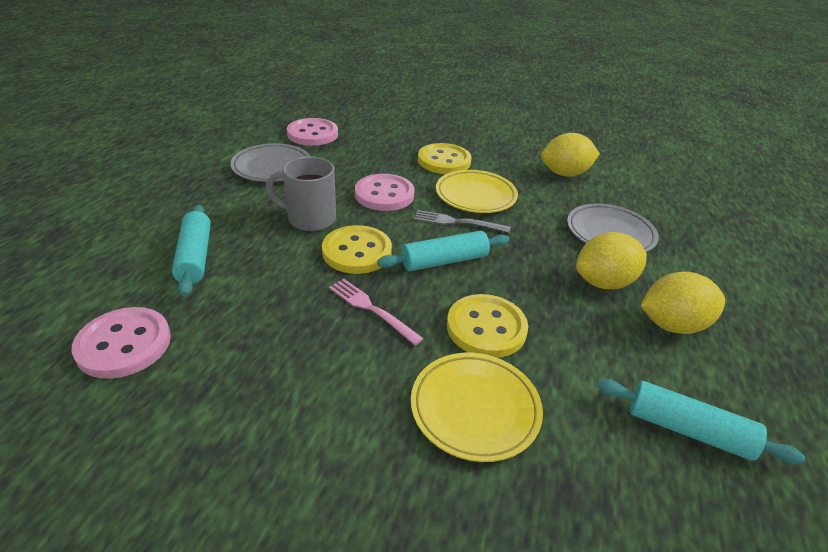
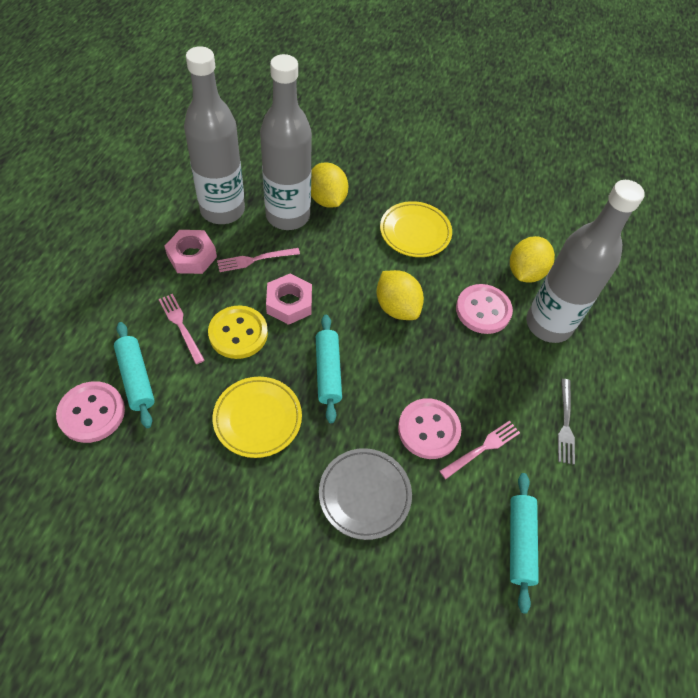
grey bottle: none = 0 -> [184,46,245,224] [260,54,312,230] [526,180,645,343] = 3
grey mug: [266,157,336,231] = 1 -> none = 0
grey plate: [230,143,311,182] [567,203,659,252] = 2 -> [319,448,412,540] = 1
pink fork: [329,279,424,346] = 1 -> [159,294,205,364] [217,248,300,272] [440,421,520,479] = 3
pink nut: none = 0 -> [165,230,217,274] [266,274,312,325] = 2
yellow button: [322,225,392,274] [418,143,471,174] [447,294,528,358] = 3 -> [208,305,268,359] = 1

